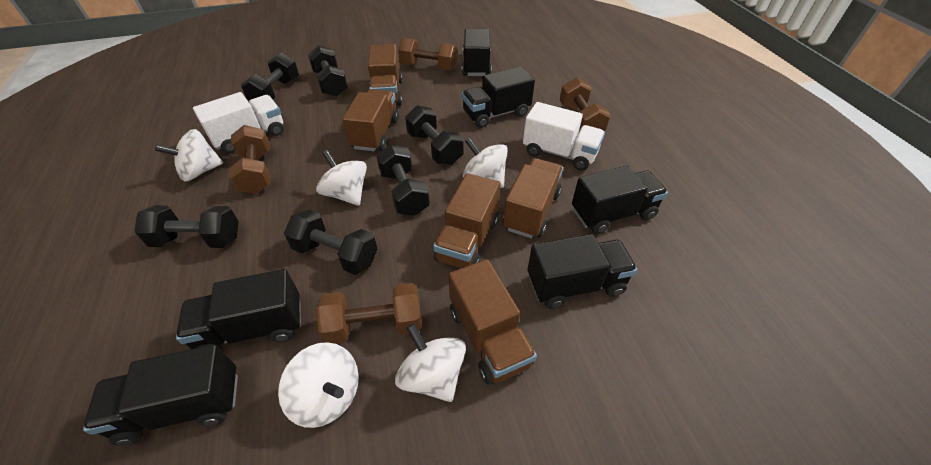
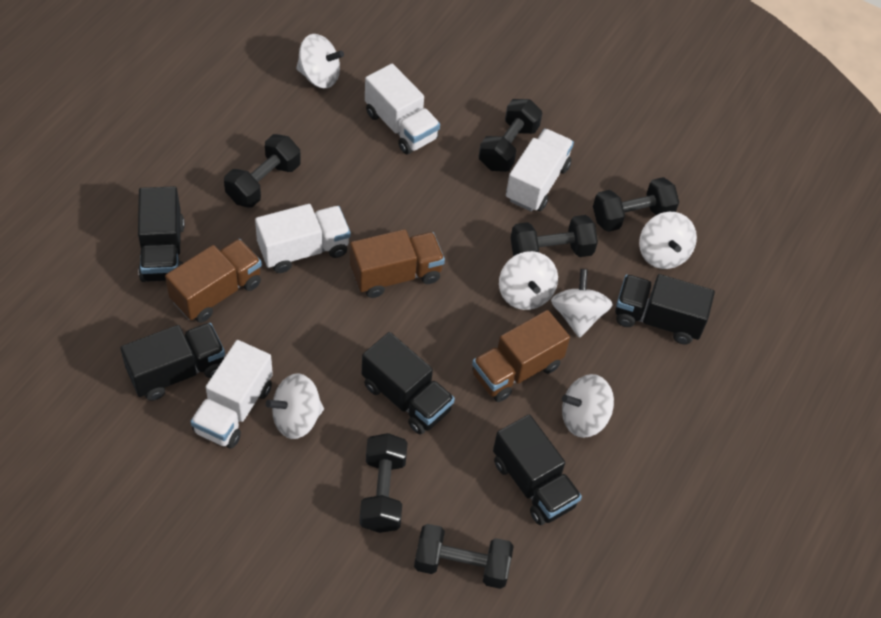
black truck: [83,345,238,446] [176,269,301,350] [462,29,491,76] [462,67,535,128] [527,234,637,309] [572,166,668,234] = 6 -> [120,323,225,401] [138,186,185,282] [362,332,455,434] [493,414,582,525] [615,274,715,344] = 5
brown dumbbell: [228,125,271,194] [316,283,422,344] [398,38,457,71] [560,77,611,131] = 4 -> none = 0
brown truck: [342,89,399,151] [368,44,402,106] [433,173,500,268] [449,259,537,385] [503,158,563,238] = 5 -> [165,239,262,323] [350,229,445,298] [472,310,570,402] = 3
white spinning top: [155,129,223,181] [278,342,359,428] [316,150,367,206] [395,324,466,402] [463,137,508,188] = 5 -> [266,373,324,439] [296,34,344,88] [499,251,558,310] [551,269,613,338] [562,374,614,438] [639,212,697,269] = 6
white truck: [193,92,284,153] [523,102,605,171] = 2 -> [190,340,273,448] [255,204,350,273] [365,64,440,155] [506,129,574,212] = 4

